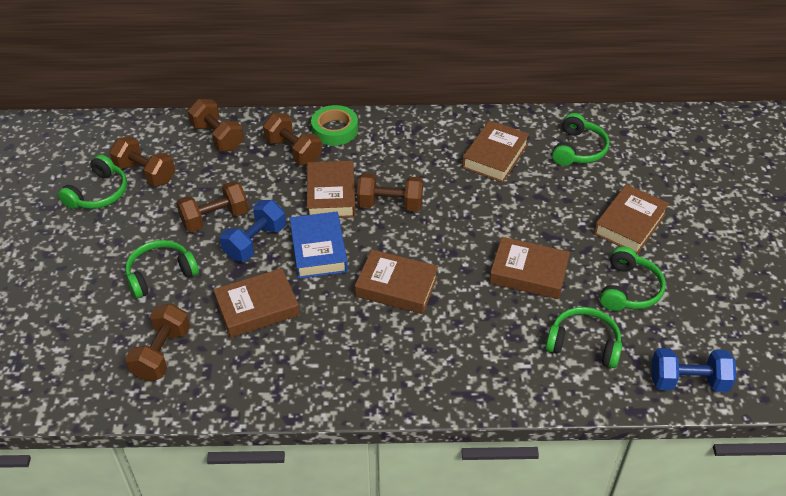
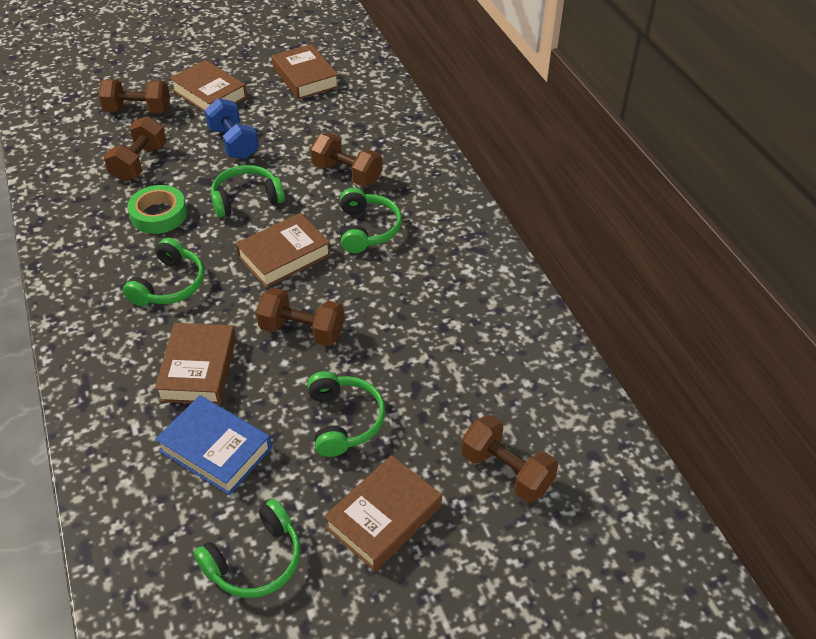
blue dumbbell: [220,200,286,261] [651,348,736,392] = 2 -> [205,98,259,159] = 1
brown book: [213,268,300,338] [307,161,356,218] [355,250,438,314] [462,120,529,182] [489,237,570,299] [594,184,669,254] = 6 -> [154,323,236,405] [170,60,247,112] [236,213,331,288] [272,44,339,100] [324,455,442,571] = 5
brown dumbbell: [109,136,175,187] [126,304,190,381] [176,181,249,232] [188,99,244,151] [263,113,322,165] [357,173,423,211] = 6 -> [98,79,170,113] [104,116,167,182] [256,288,344,346] [311,133,382,187] [461,415,558,503] = 5

